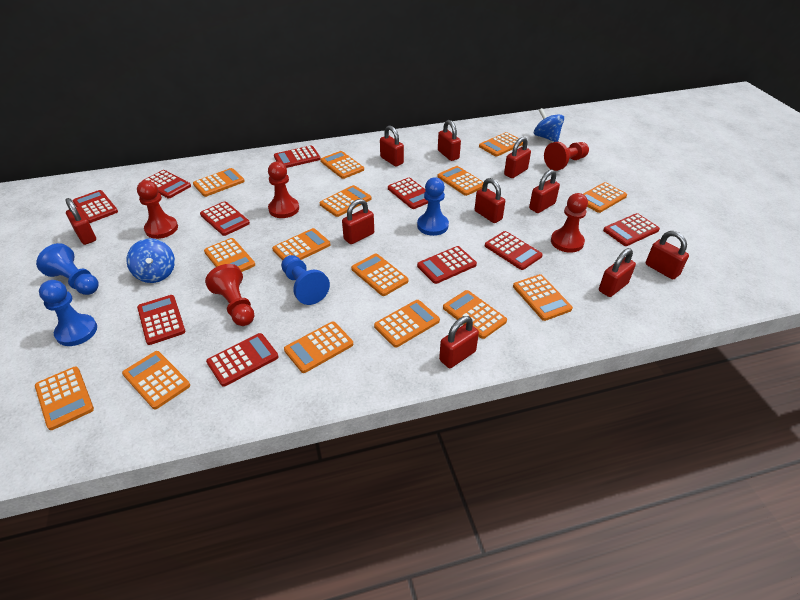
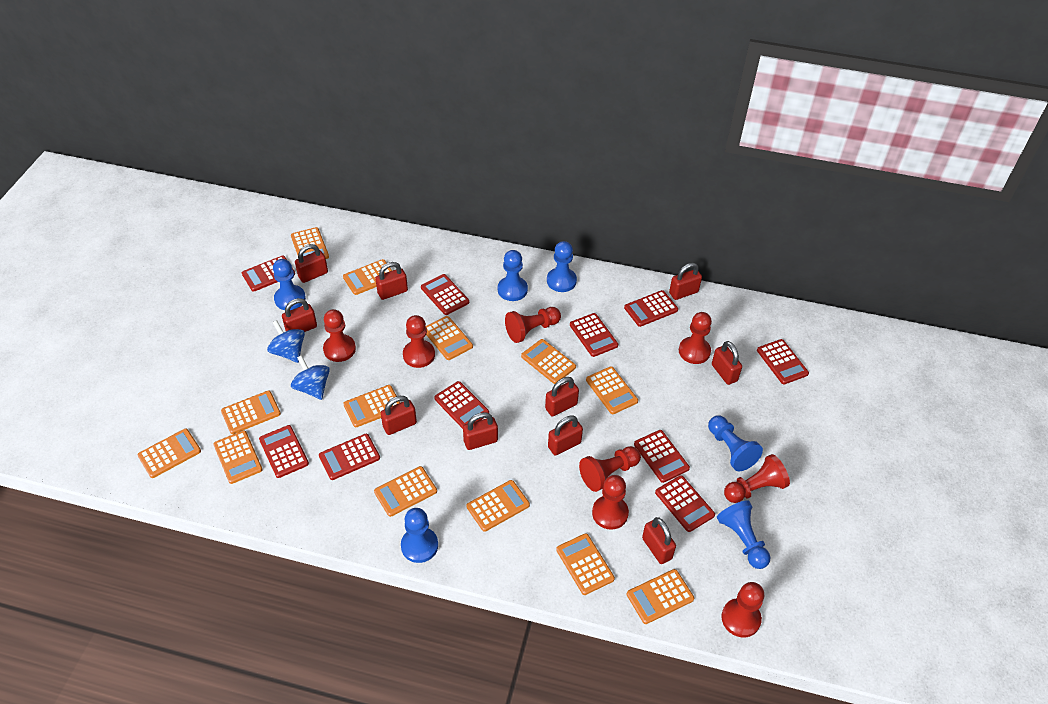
blue pawn: [36,243,99,295] [39,280,97,346] [281,255,330,305] [417,178,449,236] = 4 -> [273,259,306,310] [401,508,438,563] [498,250,528,301] [547,241,577,292] [708,415,763,471] [717,500,771,569] = 6
orange calculator: [35,366,94,430] [122,351,190,409] [193,168,245,197] [204,238,255,272] [272,228,330,260] [284,322,353,373] [319,185,371,217] [320,151,364,179] [351,253,409,296] [374,300,440,348] [438,166,484,196] [443,290,507,339] [479,132,523,157] [513,274,573,321] [583,182,627,213] = 15 -> [138,429,201,478] [213,430,263,484] [221,391,281,434] [291,227,329,259] [343,259,392,295] [343,385,400,427] [374,466,437,517] [426,316,473,360] [466,480,530,532] [521,339,576,384] [556,533,615,595] [586,366,638,414] [627,569,694,624] = 13
red pawn: [137,180,178,239] [205,264,255,326] [268,162,299,218] [544,142,589,171] [551,193,588,253] = 5 -> [323,309,356,362] [403,315,435,368] [505,307,561,343] [579,446,641,492] [592,475,629,530] [679,312,712,364] [721,582,764,637] [724,454,790,503] = 8

